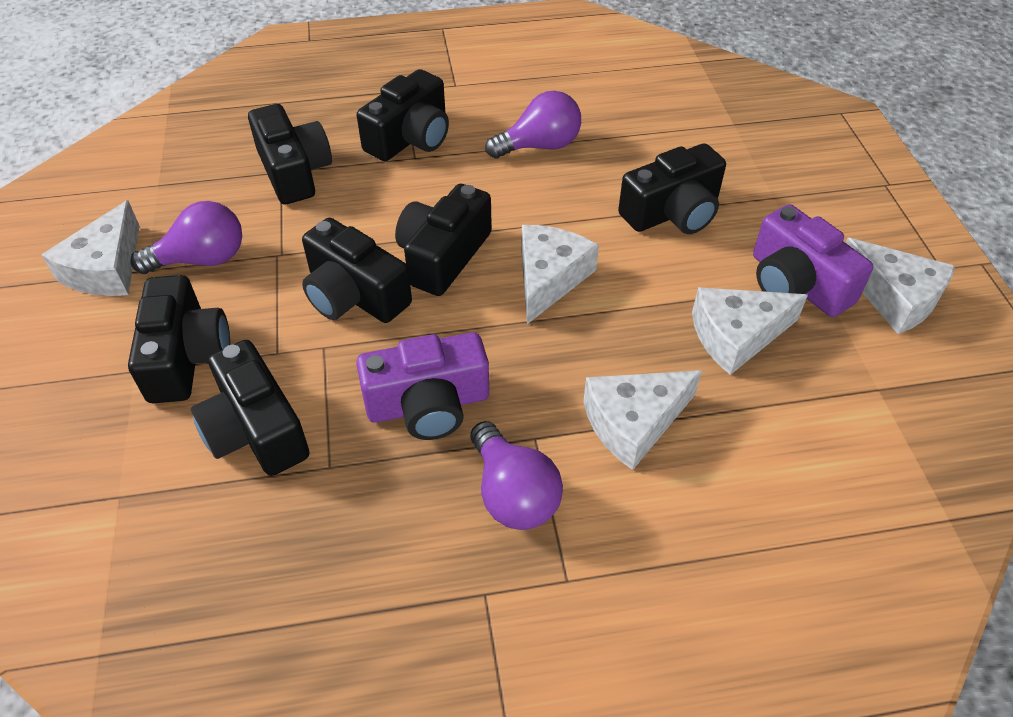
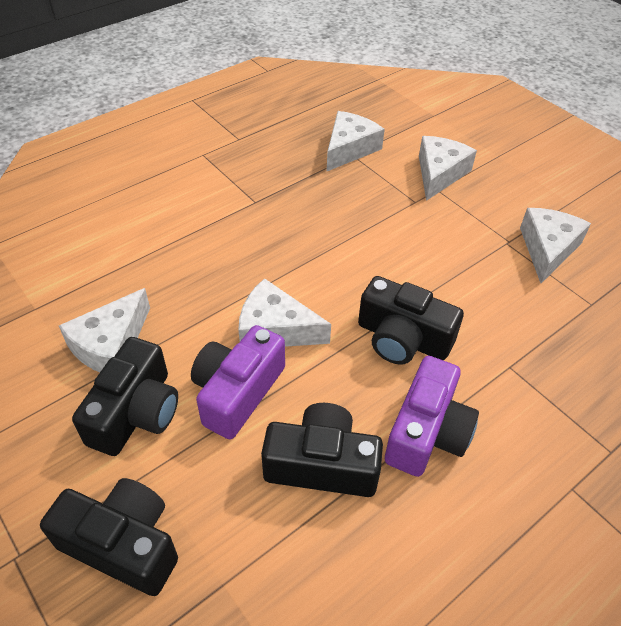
black camera: [128,275,230,403] [191,340,310,476] [248,104,332,204] [302,218,412,323] [357,69,449,161] [395,184,492,296] [618,143,726,234] = 7 -> [40,478,178,596] [72,337,178,456] [261,403,383,497] [358,276,464,365] = 4
purple light bulb: [130,201,242,274] [471,421,563,530] [485,91,581,159] = 3 -> none = 0

